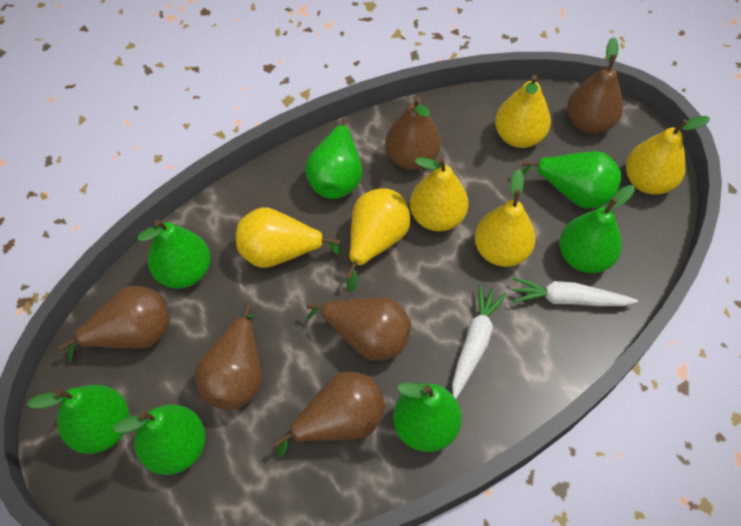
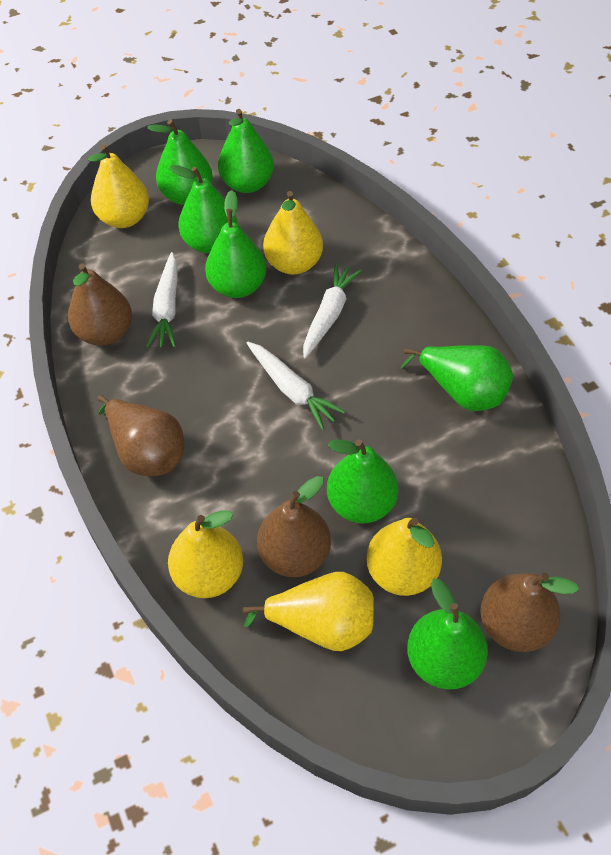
brown pear: [60,286,170,362] [195,305,262,410] [274,372,385,458] [306,297,411,361] [385,97,441,170] [567,37,623,133] = 6 -> [68,263,132,346] [97,395,184,476] [257,476,331,577] [480,573,579,652] = 4
white carrot: [452,285,507,399] [512,277,638,306] = 2 -> [146,252,177,348] [247,342,345,430] [303,263,362,358] = 3
yellow pear: [236,207,342,268] [346,188,410,291] [410,157,469,231] [475,169,536,267] [495,75,551,148] [626,116,710,195] = 6 -> [88,144,149,228] [168,510,243,598] [243,572,374,651] [263,191,323,275] [366,518,442,596] = 5

